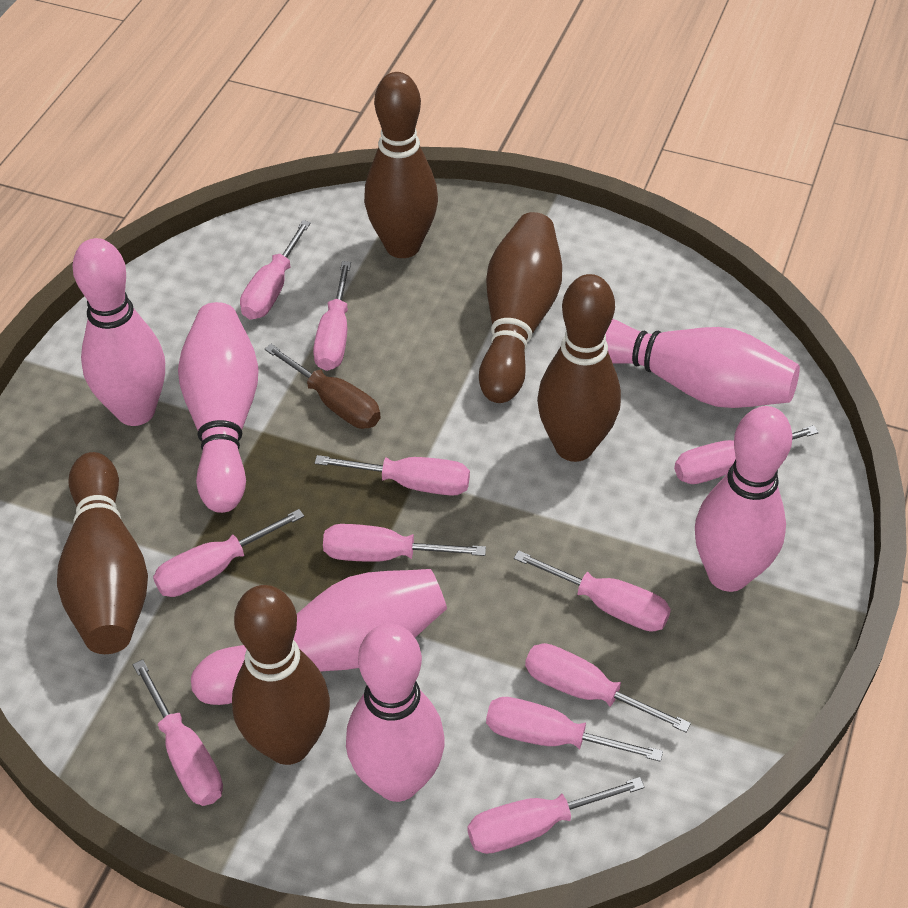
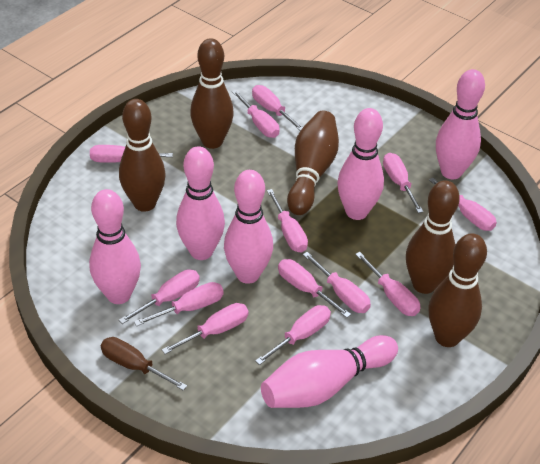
pink screwdriver: [133,659,223,806] [153,509,304,597] [240,220,311,320] [313,261,351,371] [315,455,470,496] [323,524,486,562] [467,777,645,854] [486,697,663,762] [514,550,671,632] [525,643,691,732] [674,425,819,484] = 11 -> [90,145,173,163] [119,269,200,324] [134,282,224,326] [162,303,249,354] [232,90,280,138] [252,85,303,131] [255,305,331,365] [267,189,308,253] [278,259,351,318] [303,252,371,313] [355,252,420,316] [383,153,423,213] [429,177,497,231] = 13

